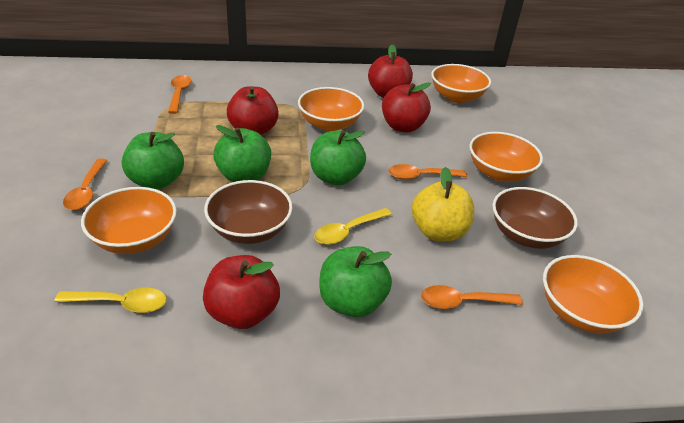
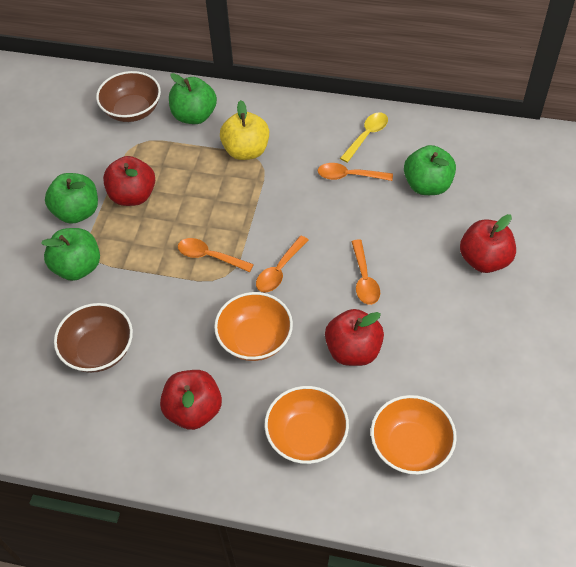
orange bowl: [81,187,177,254] [298,87,364,131] [431,64,491,103] [469,132,543,182] [543,255,643,334] = 5 -> [214,292,293,361] [264,386,349,464] [371,395,457,475] = 3
yellow spoon: [54,288,167,313] [314,208,392,245] = 2 -> [340,113,388,163] = 1

